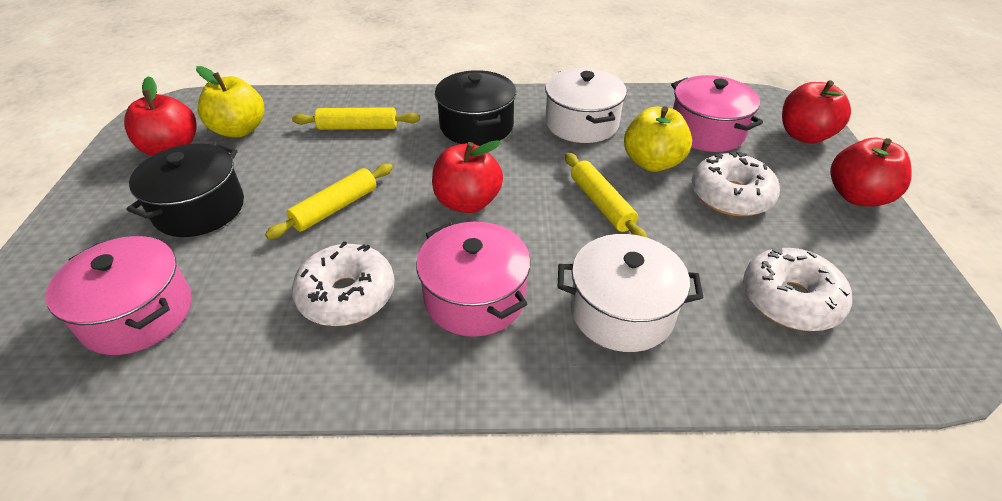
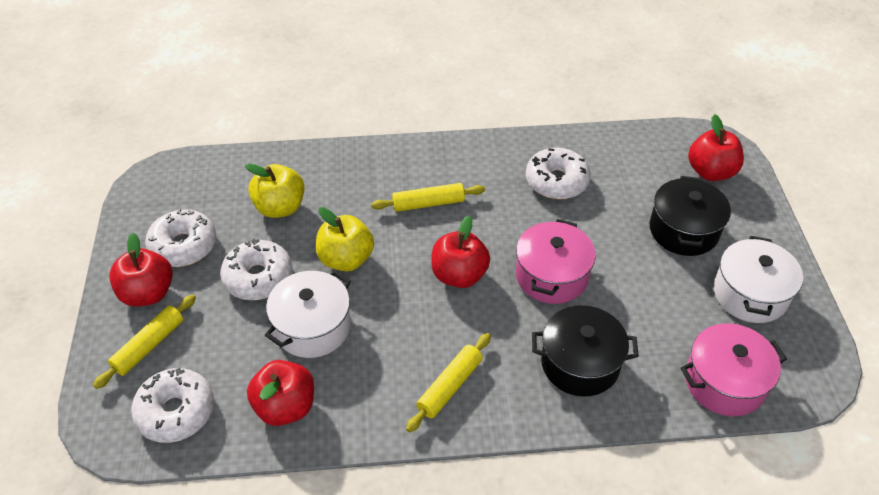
pink pot: [45,236,192,355] [416,222,531,337] [671,75,763,152] = 3 -> [516,219,596,304] [681,323,787,416] = 2
white donut: [292,241,394,326] [692,152,780,216] [743,247,852,331] = 3 -> [131,368,214,443] [145,209,216,267] [220,239,293,300] [526,148,591,200] = 4

